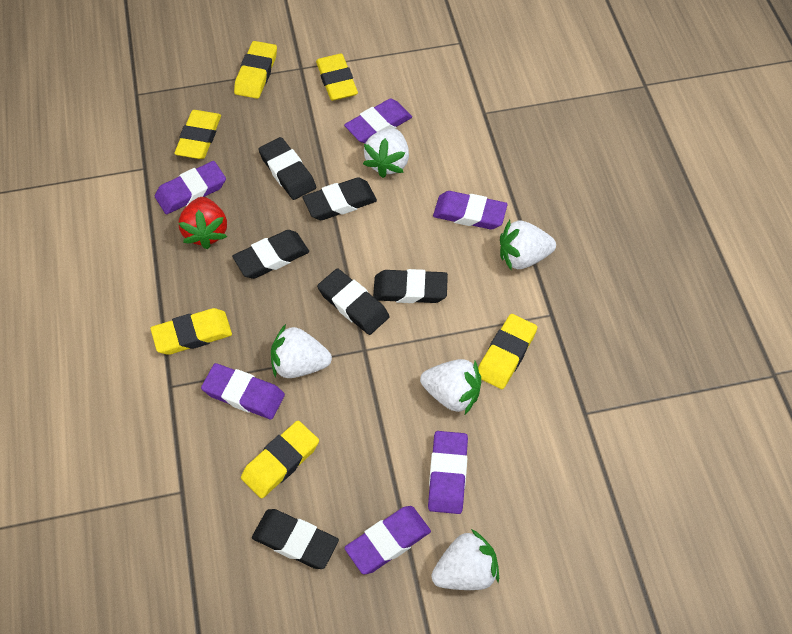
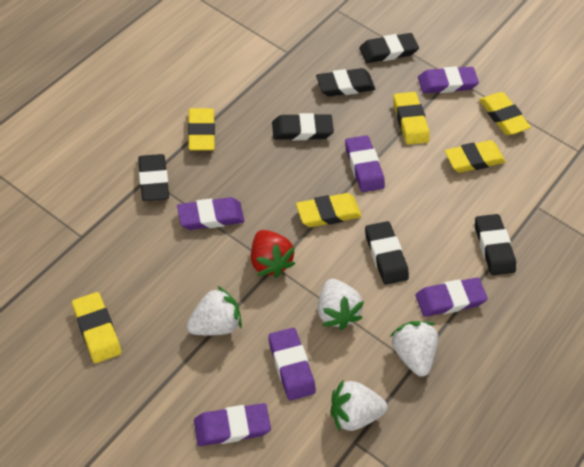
white strawberry: [271,324,332,378] [363,128,409,178] [420,359,481,414] [432,529,499,590] [500,220,556,271] = 5 -> [187,286,242,335] [318,279,364,330] [331,379,387,431] [390,321,438,377] = 4

